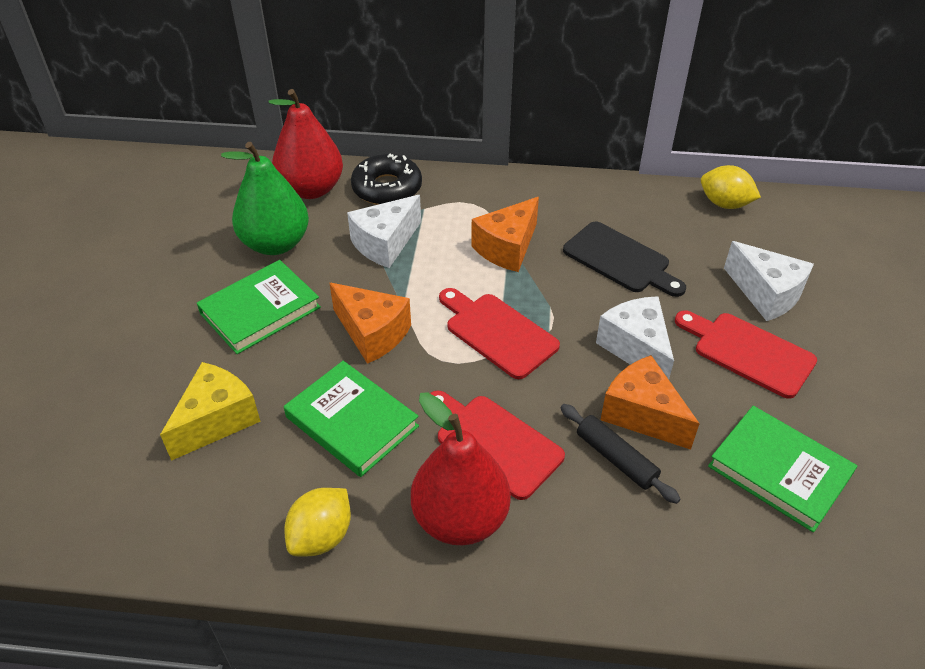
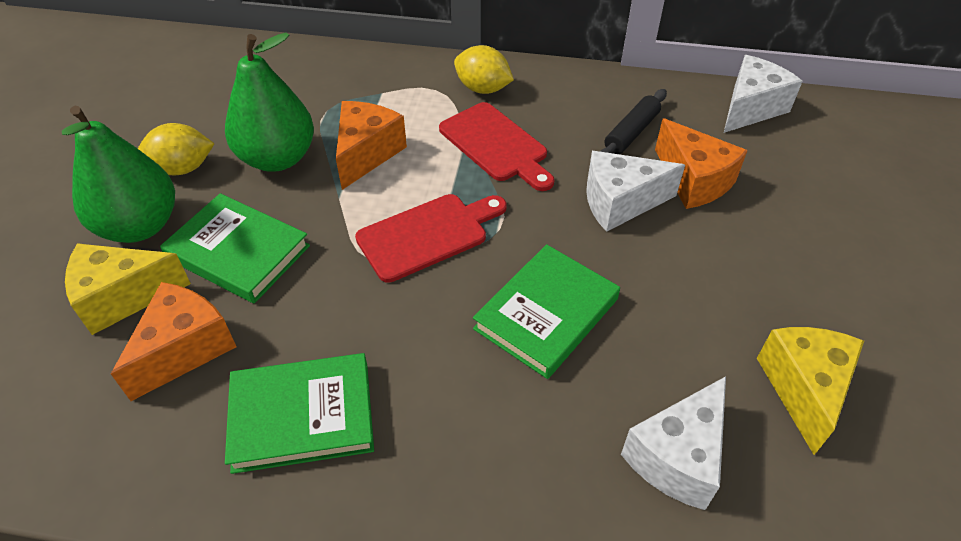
black cutting board: [563,221,686,297] = 1 -> none = 0
black donut: [351,154,422,205] = 1 -> none = 0
green pear: [221,142,309,255] = 1 -> [62,106,175,243] [225,33,314,172] = 2
red cutting board: [430,391,565,500] [439,288,560,379] [675,310,817,399] = 3 -> [355,194,507,283] [439,102,554,191] = 2
red pear: [268,89,343,199] [411,392,511,545] = 2 -> none = 0
yellow cheese: [160,362,261,461] = 1 -> [65,243,191,335] [757,327,864,455] = 2

